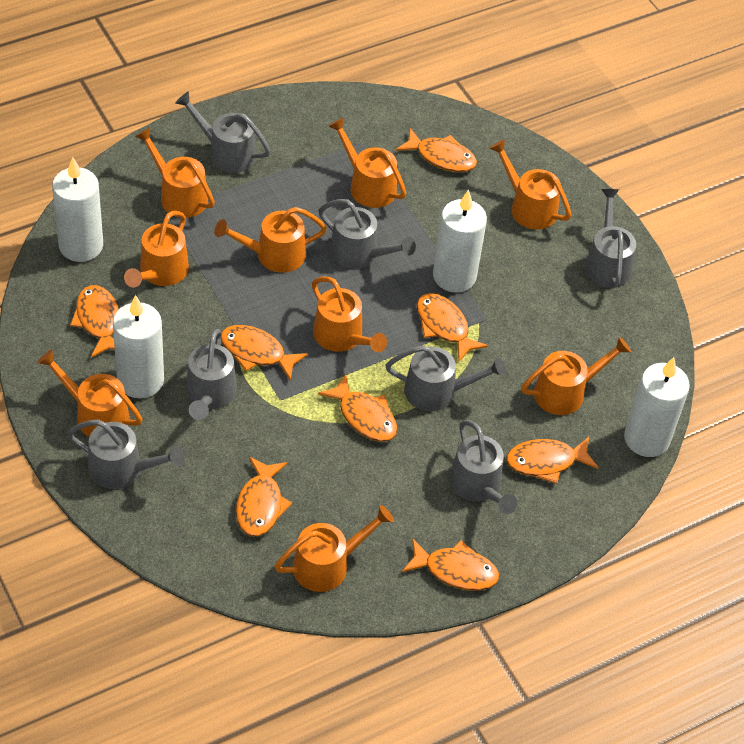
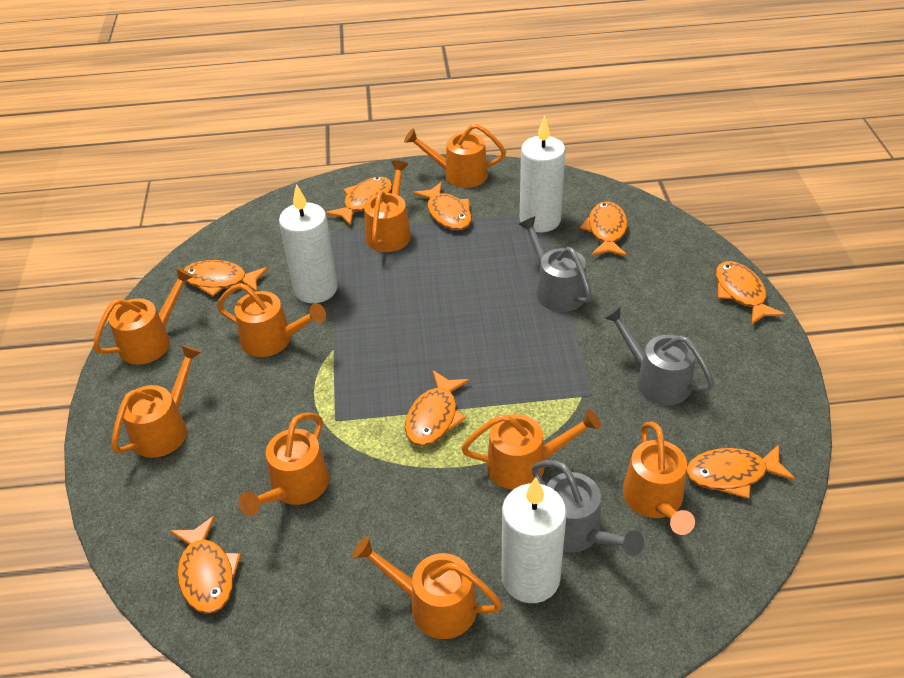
grey watering can: [67,420,184,489] [175,92,271,173] [186,329,237,420] [318,199,416,269] [385,345,506,411] [449,420,518,514] [585,189,636,288] = 7 -> [519,216,592,312] [532,460,644,557] [603,306,714,405] = 3
white candle: [52,157,103,262] [113,295,164,398] [433,190,487,293] [624,357,690,457] = 4 -> [279,184,338,303] [502,477,567,603] [520,116,565,232] = 3

